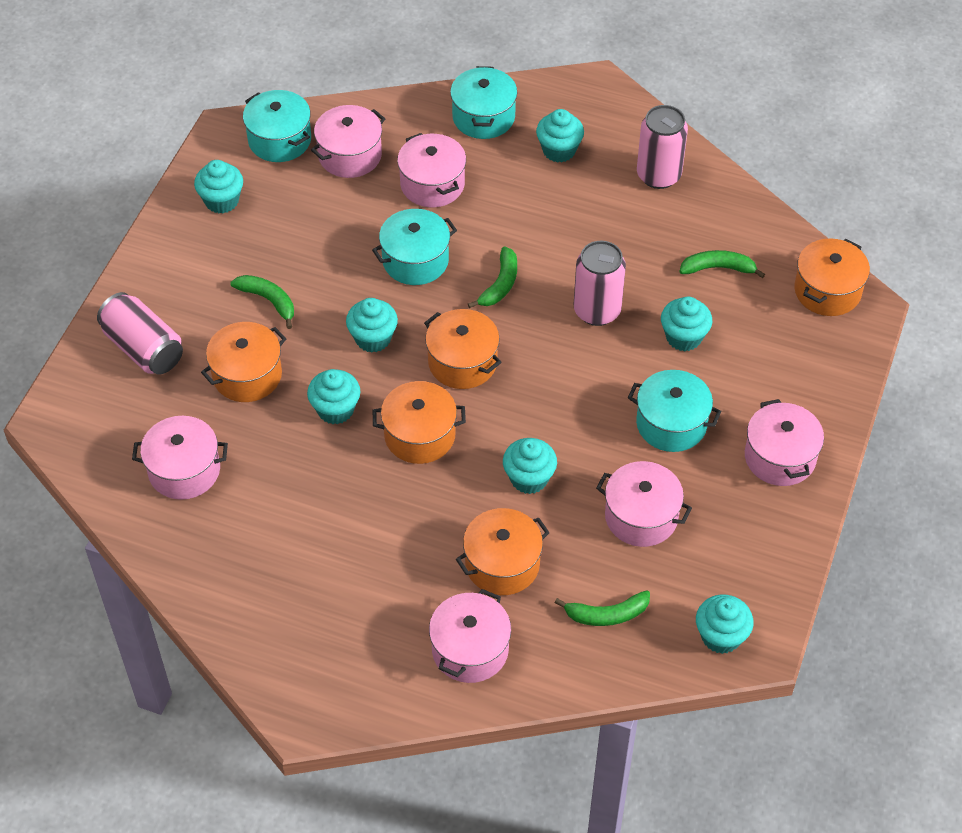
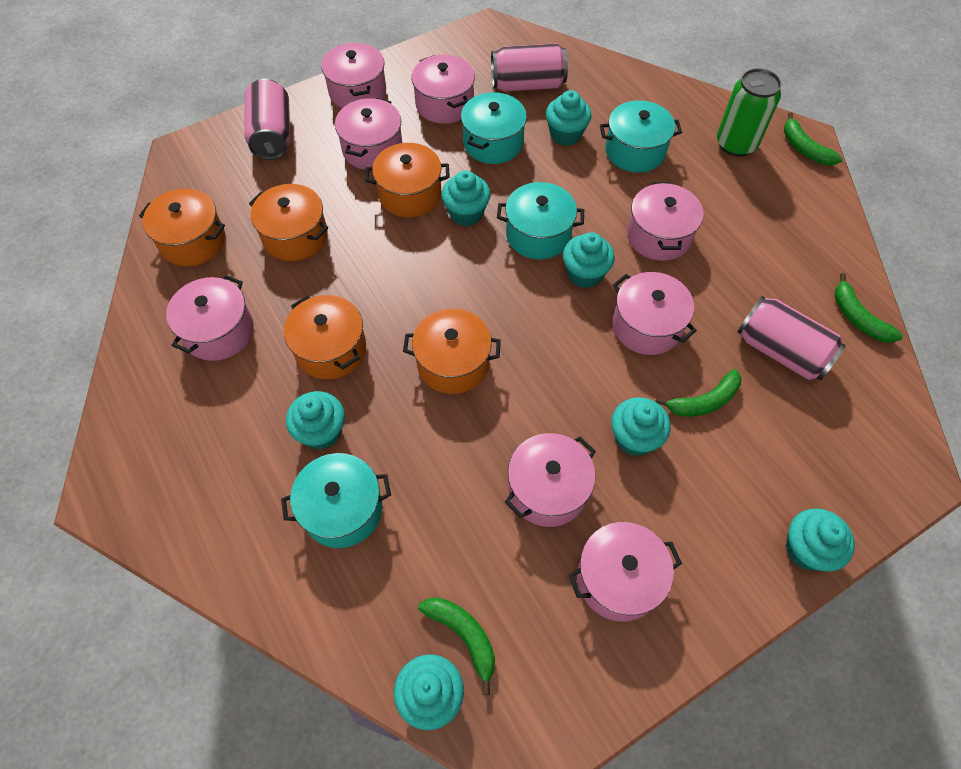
green can: none = 0 -> [717,68,782,157] = 1
pink pot: [132,416,228,500] [311,105,385,178] [397,133,466,207] [429,589,511,683] [596,461,692,547] [745,399,824,486] = 6 -> [166,275,254,361] [321,43,386,108] [335,98,402,170] [411,55,475,124] [505,433,596,527] [569,522,682,622] [612,272,697,355] [627,182,704,261] = 8

